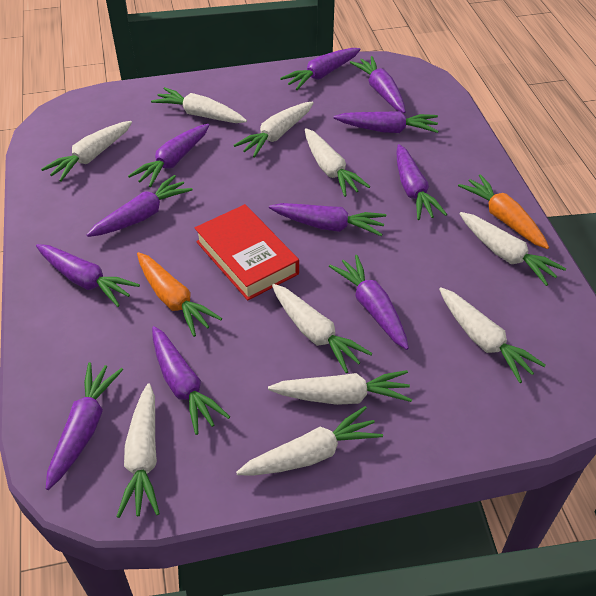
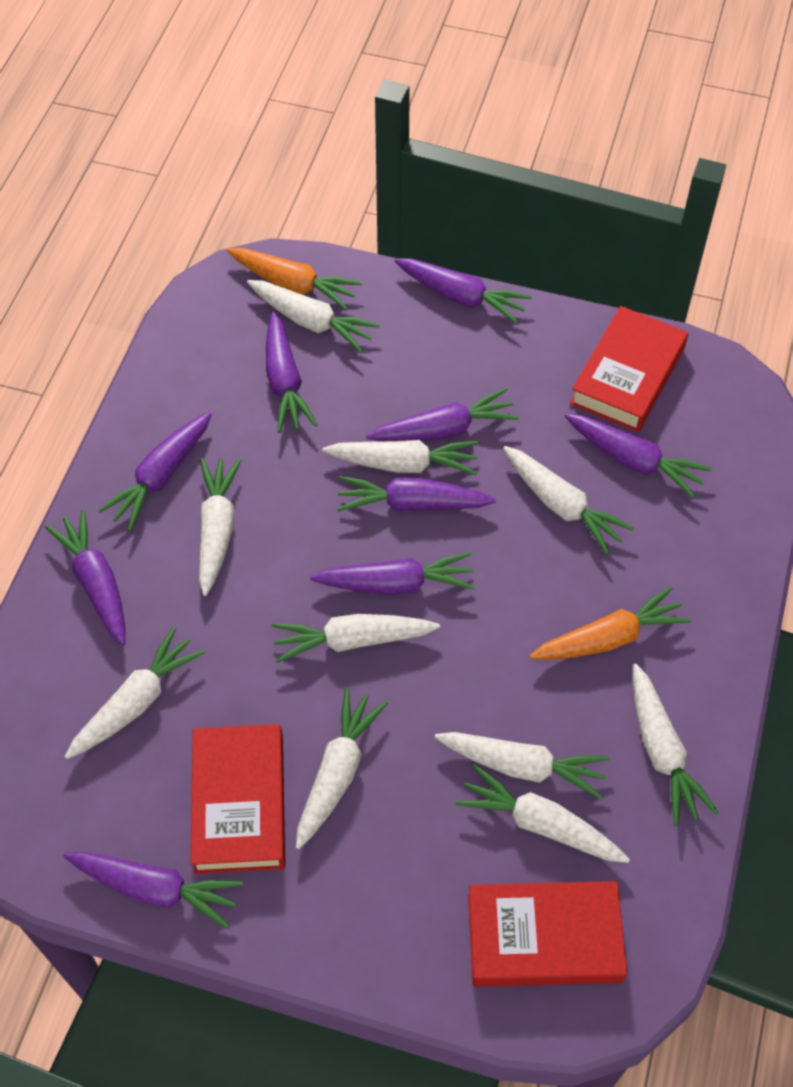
purple carrot: [36,244,140,307] [46,362,123,490] [87,175,193,237] [128,124,209,187] [152,326,230,435] [269,203,386,236] [280,48,361,90] [329,255,409,350] [334,111,438,133] [350,56,406,113] [396,144,447,220] = 11 -> [45,509,126,646] [64,852,243,928] [98,412,212,531] [266,312,318,433] [310,552,475,594] [337,476,496,512] [366,388,519,441] [394,258,532,324] [565,414,712,499] = 9
red book: [195,204,299,300] = 1 -> [191,724,285,874] [468,881,627,987] [570,306,688,432] = 3

